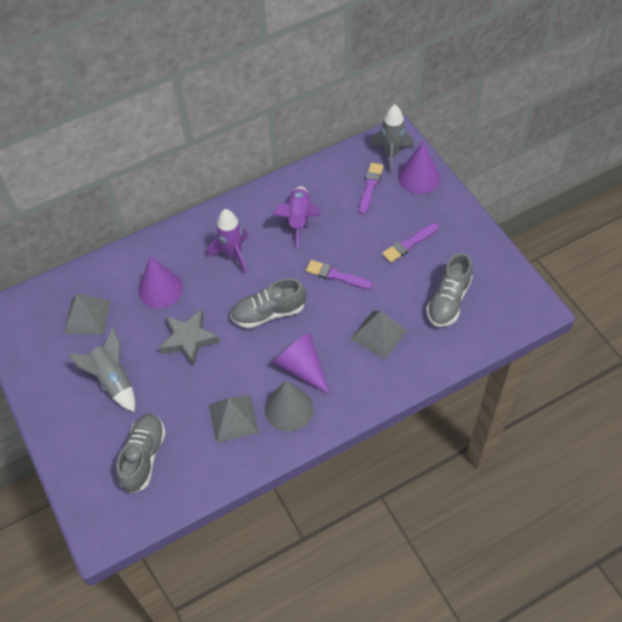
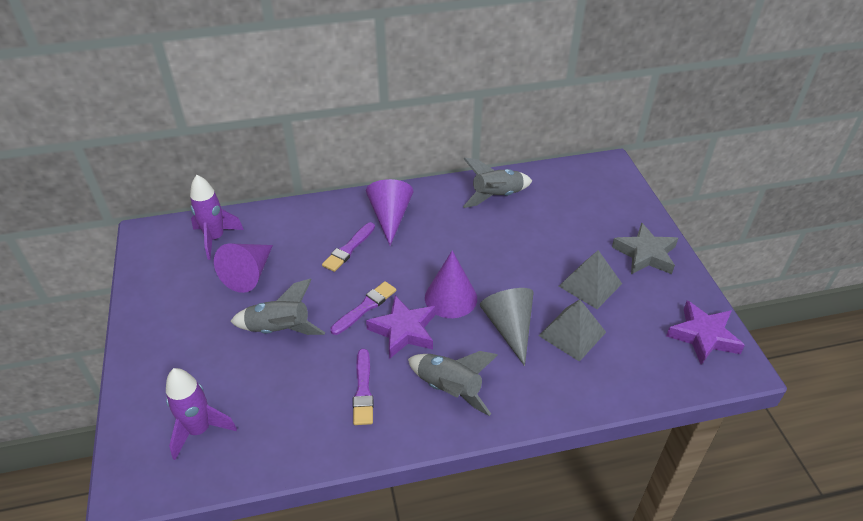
grey pyramid: [64,293,111,335] [209,395,259,443] [351,310,407,360] = 3 -> [538,299,606,362] [559,250,622,309] = 2
grey rocket: [68,328,135,412] [371,104,414,173] = 2 -> [230,279,325,335] [408,351,498,416] [463,158,532,208] = 3
grey shoe: [116,414,166,494] [230,278,306,329] [426,253,473,327] = 3 -> none = 0
purple star: none = 0 -> [366,295,435,359] [666,300,745,365] = 2

